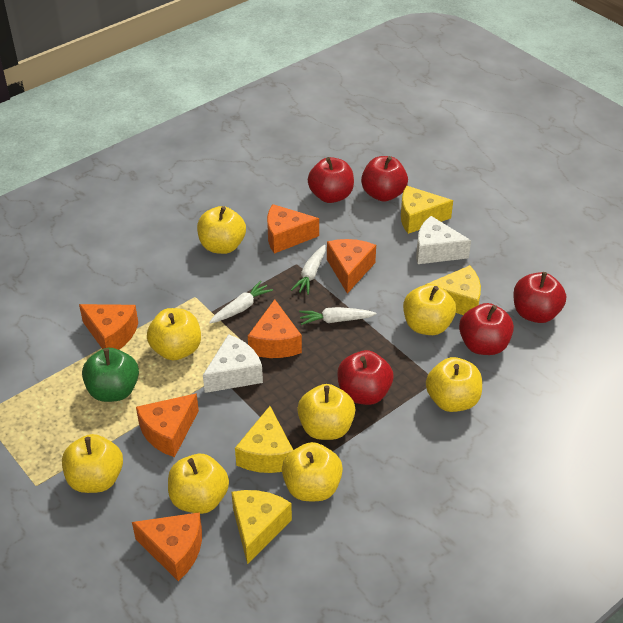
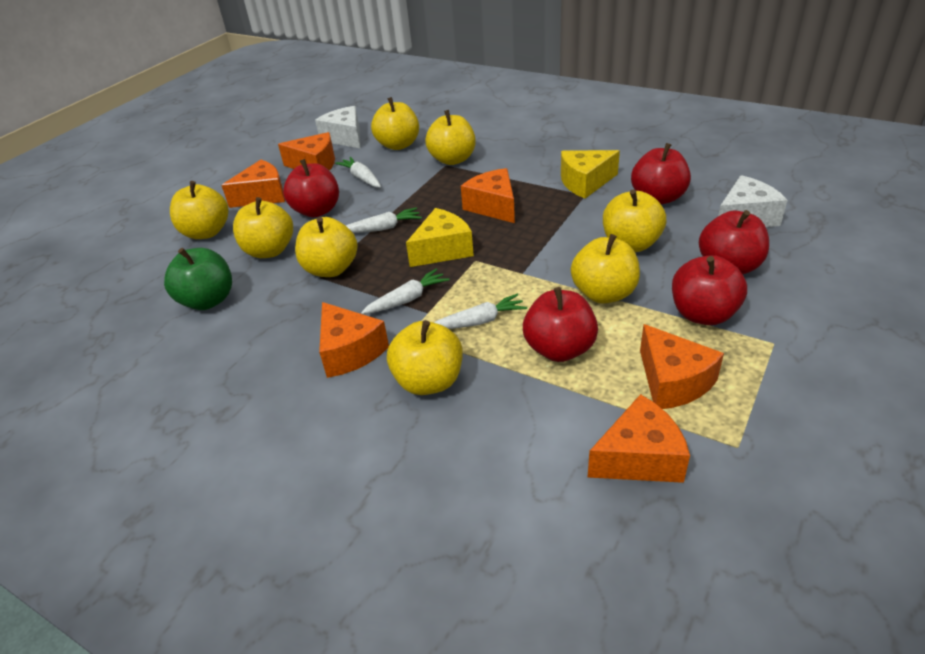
white carrot: [209,281,273,324] [291,244,326,295] [299,307,377,325] = 3 -> [335,157,381,187] [346,207,422,233] [361,269,449,314] [434,294,527,329] = 4
yellow cheese: [231,490,292,564] [235,406,293,473] [401,186,453,234] [425,265,481,315] = 4 -> [406,208,474,267] [561,150,620,198] = 2

